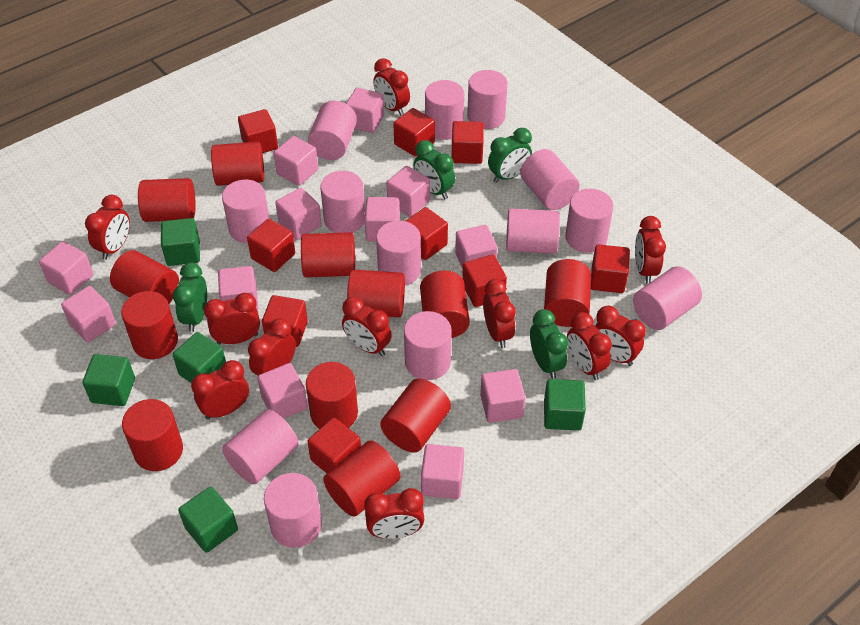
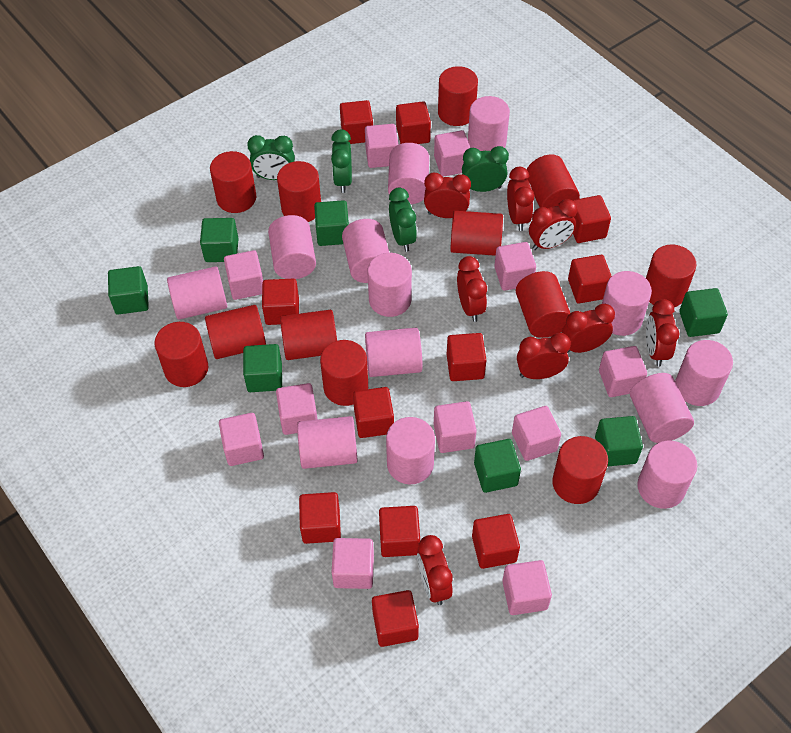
green cube: [83,354,135,406] [161,218,200,266] [173,332,226,383] [178,487,238,553] [544,379,586,431] = 5 -> [108,266,149,315] [200,218,239,262] [243,344,282,392] [314,200,349,246] [474,439,521,493] [595,416,643,467] [679,288,728,337] = 7
pink cube: [39,241,93,295] [61,286,116,342] [218,266,258,311] [257,363,308,419] [274,136,318,186] [275,188,322,240] [346,88,384,133] [365,197,400,241] [387,166,430,217] [421,444,464,499] [455,225,497,269] [480,369,526,423] = 12 -> [219,413,264,466] [224,250,263,300] [276,383,318,435] [332,538,374,589] [365,124,398,168] [434,130,470,177] [434,401,477,453] [494,242,536,291] [502,560,552,615] [512,406,561,461] [599,346,647,397] = 11
red clock: [85,195,130,260] [191,360,249,420] [204,293,260,345] [248,318,296,376] [342,297,392,356] [364,488,424,539] [373,58,410,116] [483,279,516,348] [567,312,612,380] [595,306,646,366] [635,216,666,283] = 11 -> [417,535,453,605] [424,172,471,218] [457,256,487,322] [507,167,534,231] [517,333,571,379] [529,199,577,250] [562,304,615,353] [646,299,679,367] = 8
red cube: [238,109,278,153] [247,219,295,272] [262,295,308,347] [307,418,361,473] [393,108,435,157] [406,207,448,260] [452,121,484,164] [462,255,507,307] [591,244,630,293] = 9 -> [262,279,299,325] [299,492,341,544] [340,100,373,144] [353,387,394,438] [372,590,419,647] [379,506,420,557] [396,101,431,144] [447,333,486,381] [472,514,520,569] [568,255,612,303] [572,195,611,243] = 11

